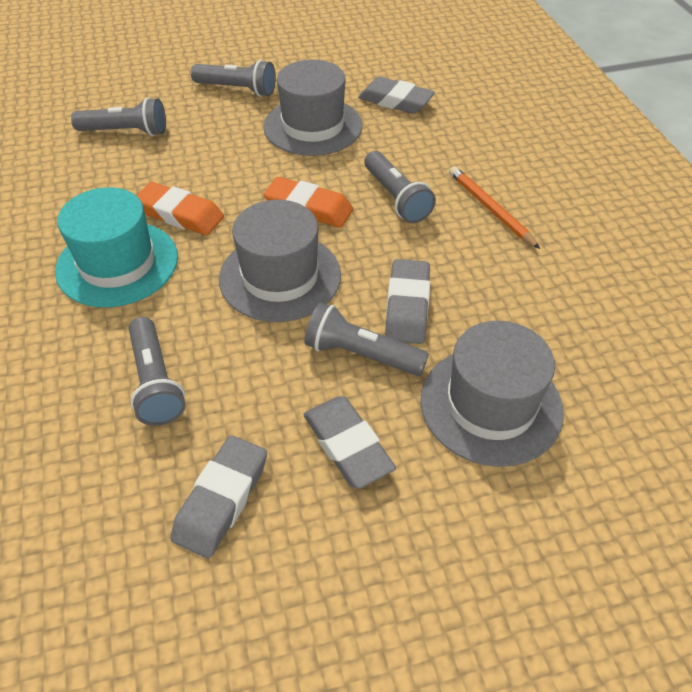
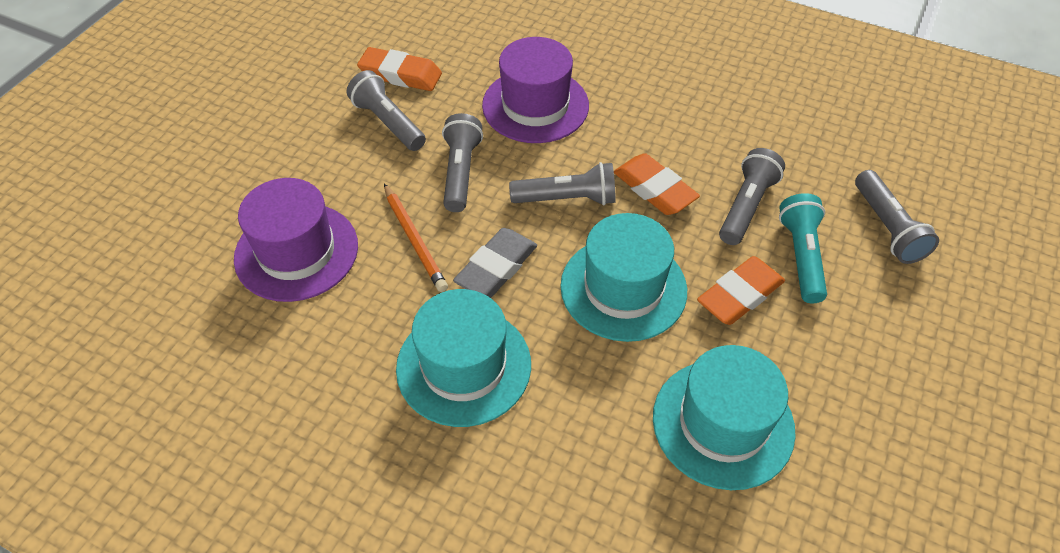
grey eraser: [171,435,267,559] [303,396,396,489] [358,77,435,114] [385,259,430,344] = 4 -> [453,228,537,298] = 1
grey hat: [219,200,341,322] [263,60,363,156] [420,321,564,467] = 3 -> none = 0
orange eraser: [136,182,224,235] [264,177,353,228] = 2 -> [357,47,442,91] [614,153,700,215] [697,256,785,325] = 3
purple hat: none = 0 -> [234,178,358,302] [482,37,589,143] = 2
turquoise flashlight: none = 0 -> [779,193,827,303] = 1
turquoise hat: [55,187,178,307] = 1 -> [396,289,531,427] [560,213,687,342] [653,345,796,490] = 3

